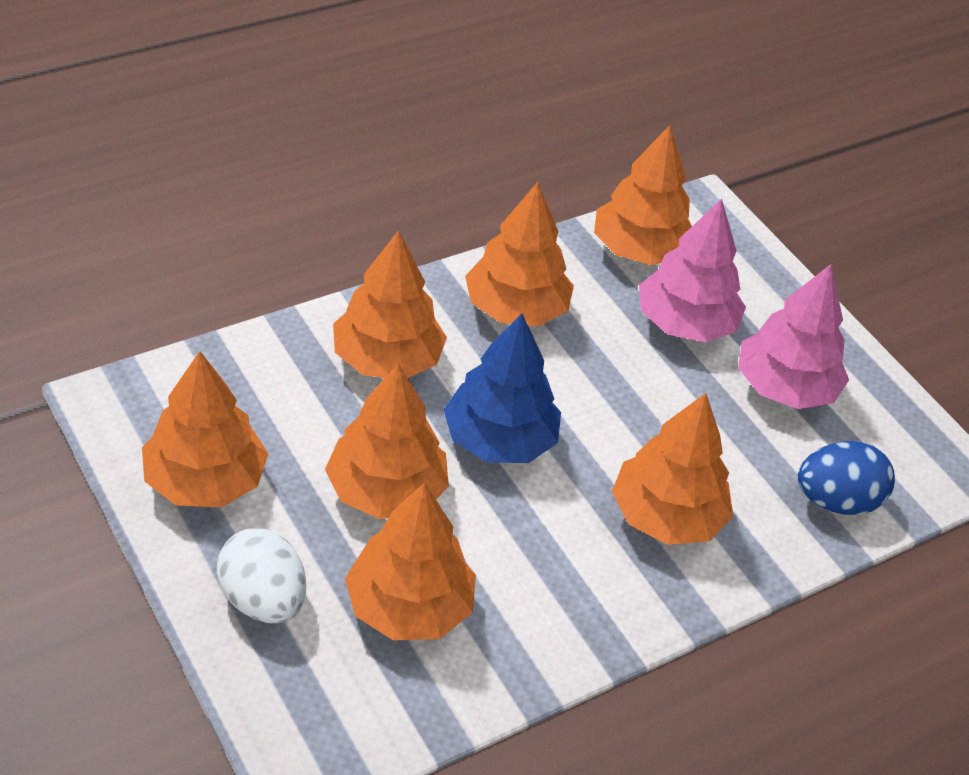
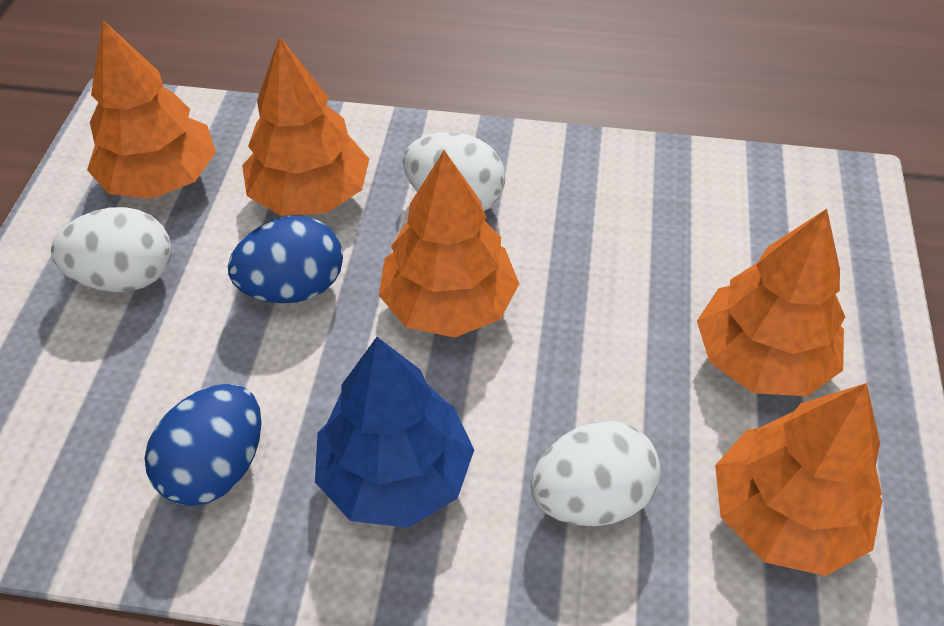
blue egg: [798,441,895,515] = 1 -> [145,384,261,506] [228,216,343,303] = 2
orange tree: [142,351,268,507] [325,363,449,519] [333,230,447,378] [345,482,476,640] [465,182,574,326] [594,125,692,265] [612,393,733,545] = 7 -> [87,20,216,199] [242,36,369,216] [379,150,519,338] [697,209,845,396] [715,383,883,576] = 5
pink tree: [639,199,746,342] [738,264,849,409] = 2 -> none = 0
white egg: [217,528,306,623] = 1 -> [51,207,171,292] [403,132,505,211] [531,421,661,526] = 3

